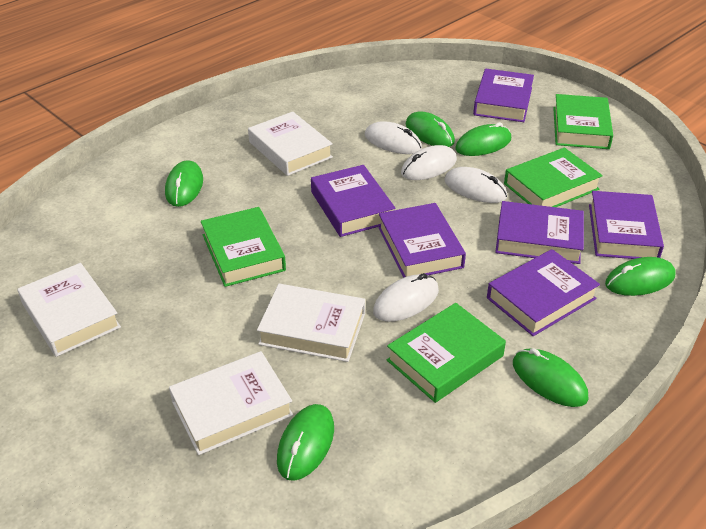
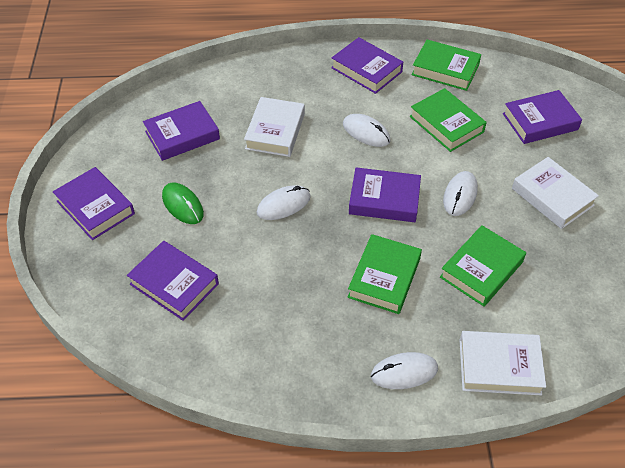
green mouse: [165,160,203,207] [277,404,334,481] [405,111,455,147] [455,122,511,156] [513,348,588,407] [605,257,676,296] = 6 -> [162,183,204,224] = 1
white book: [18,263,121,357] [169,351,293,455] [248,112,333,176] [257,284,365,362] = 4 -> [244,97,305,157] [460,331,546,395] [512,157,599,229] = 3

